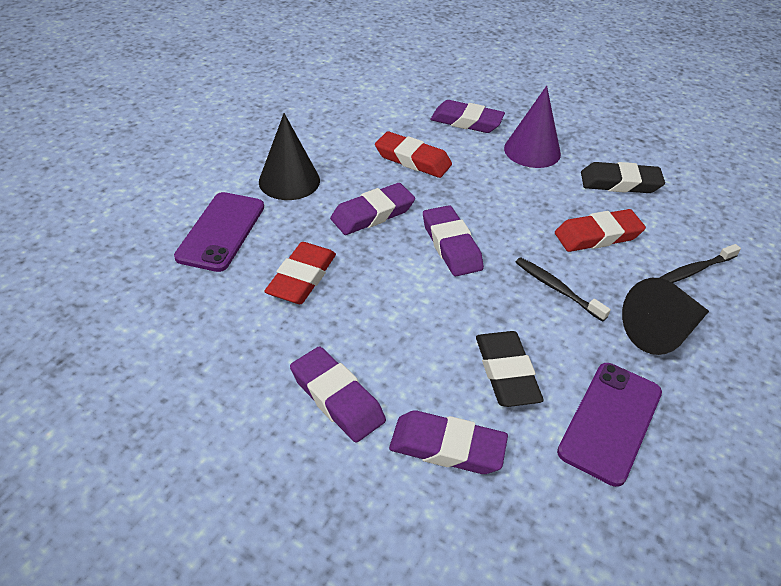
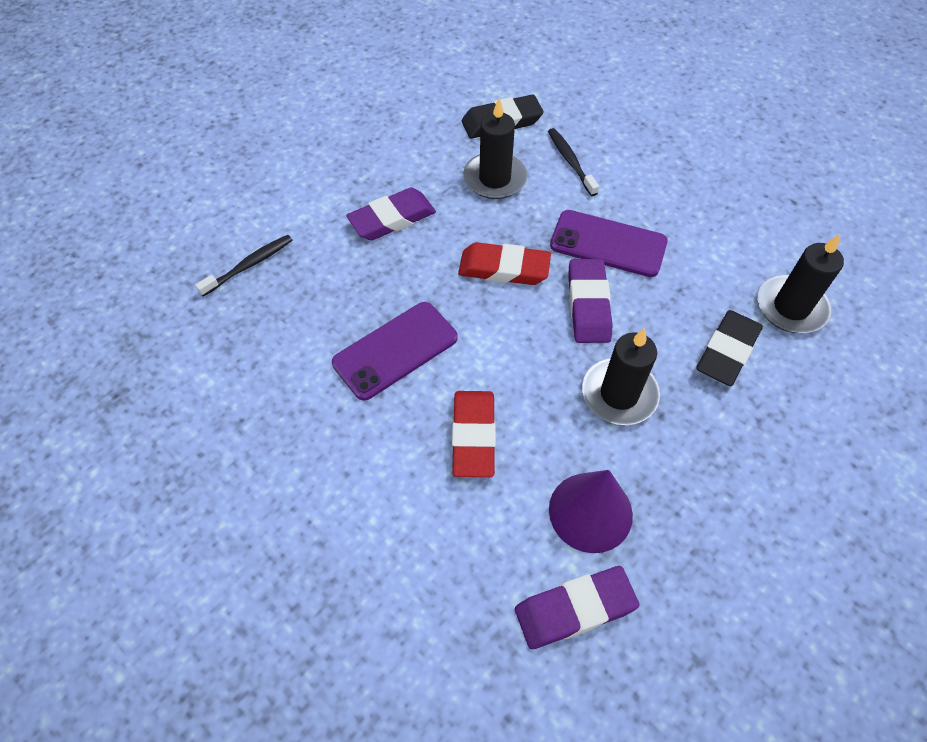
black candle: none = 0 -> [463,98,527,199] [582,328,660,425] [758,234,844,333] = 3
black cone: [259,113,320,200] [622,278,709,355] = 2 -> none = 0
purple eraser: [290,347,386,443] [330,183,415,235] [389,410,508,474] [423,205,484,276] [430,100,505,133] = 5 -> [346,188,436,240] [515,566,639,649] [568,259,613,343] = 3
red eraser: [264,242,336,304] [375,131,452,178] [555,209,646,252] = 3 -> [452,391,496,477] [458,242,551,285] = 2

